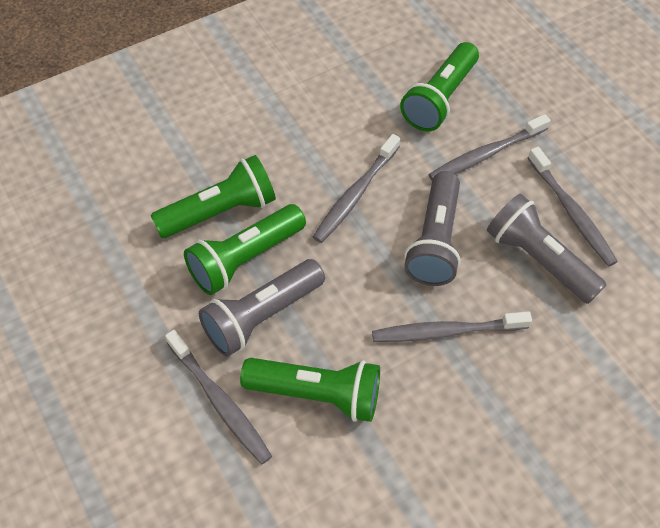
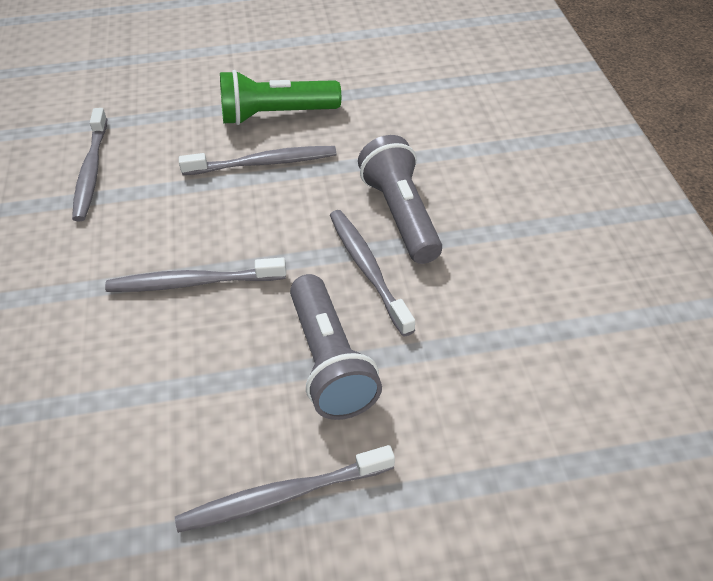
green flashlight: [151,155,276,238] [184,204,306,295] [240,358,380,422] [400,42,479,132] = 4 -> [220,70,341,125] = 1
grey flashlight: [199,259,325,357] [404,171,461,286] [487,194,606,304] = 3 -> [290,274,382,420] [358,135,442,264] = 2

